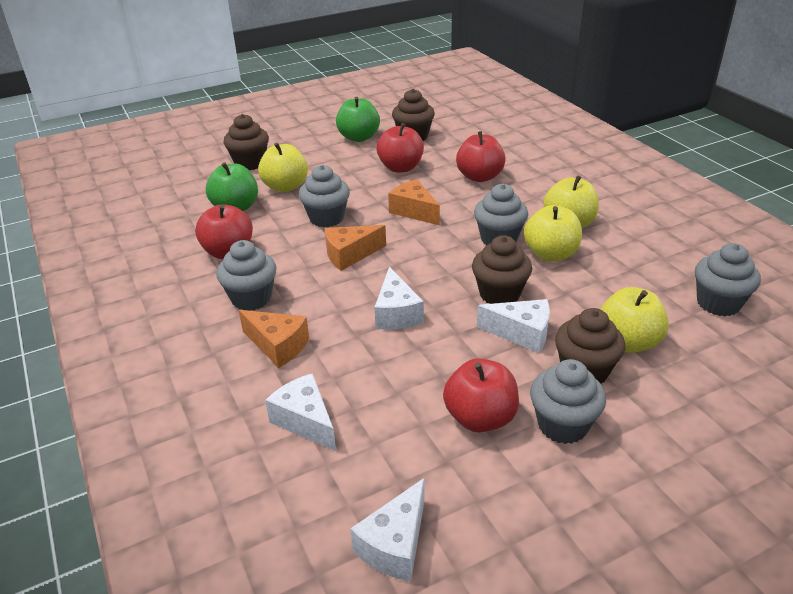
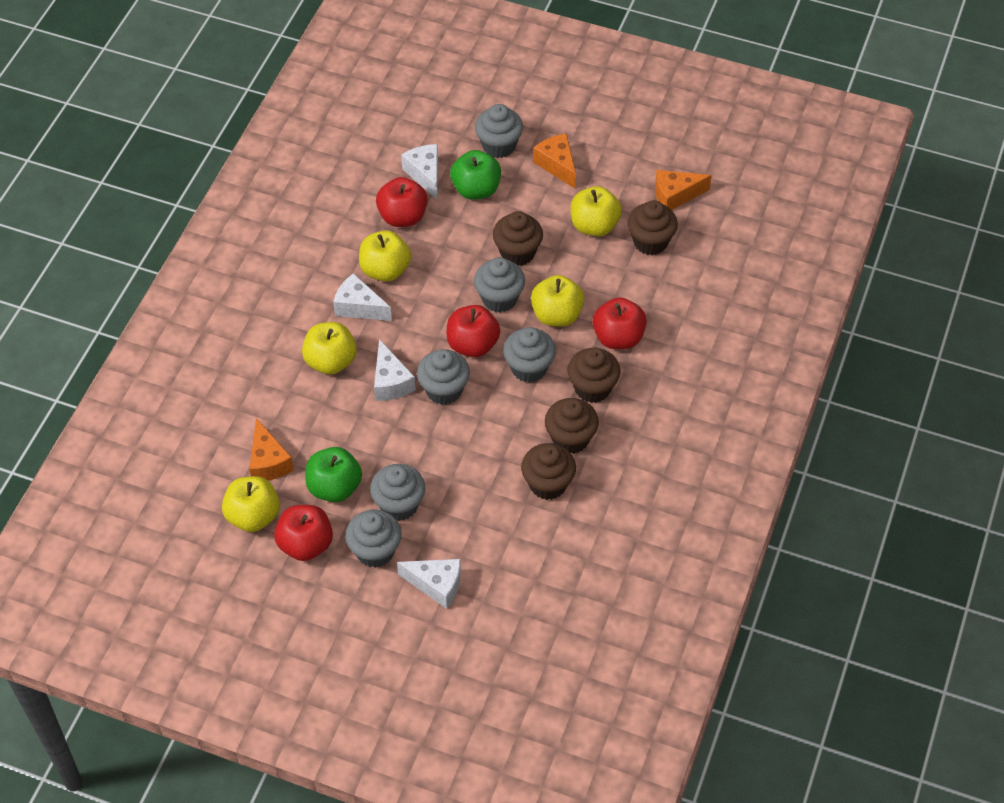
brown cupcake: [223,114,269,170] [392,89,435,141] [472,235,532,304] [555,308,625,384] = 4 -> [493,211,543,266] [521,443,576,500] [545,398,599,454] [567,347,621,403] [627,200,678,255] = 5
grey cupcake: [216,240,277,311] [299,165,350,227] [474,184,528,246] [530,359,606,444] [695,243,761,316] = 5 -> [345,510,402,567] [370,464,425,521] [417,349,470,405] [474,257,525,312] [475,104,523,158] [503,327,556,383] = 6
yellow apple: [258,143,308,192] [524,205,582,261] [543,175,599,228] [600,287,669,353] = 4 -> [222,476,280,532] [302,322,357,375] [359,230,411,282] [531,275,585,327] [570,186,622,236] = 5

